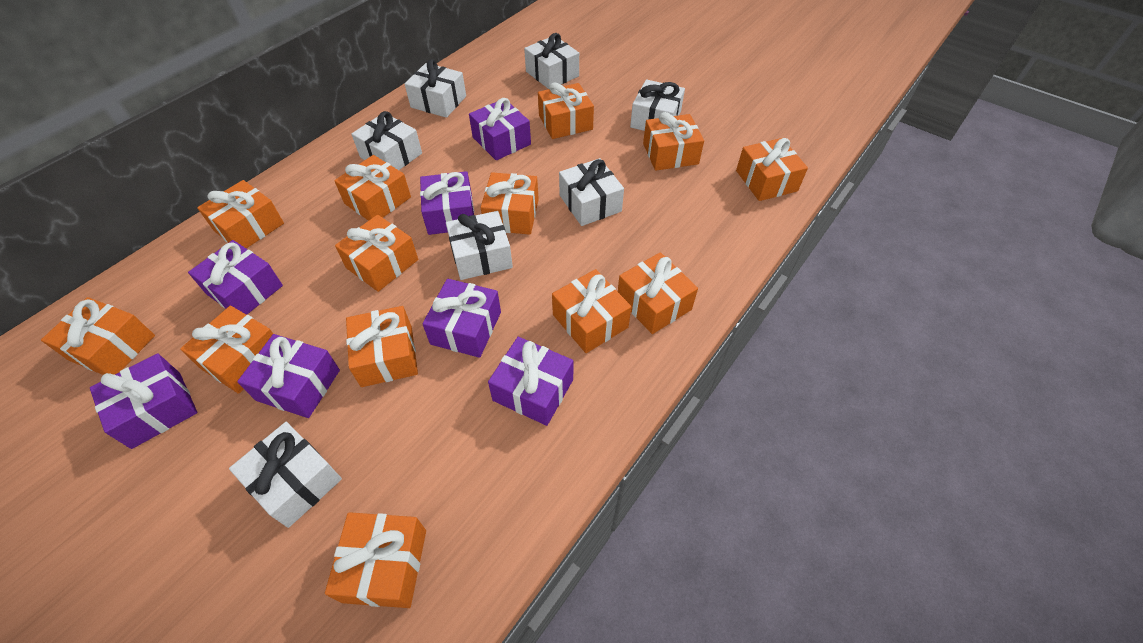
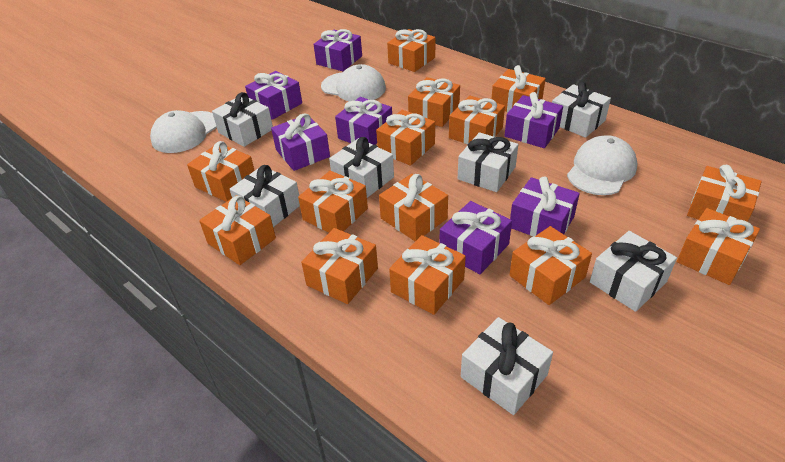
orange gift: [41,297,155,375] [180,306,273,394] [197,180,284,249] [325,512,426,608] [334,155,411,221] [335,215,418,292] [346,306,418,387] [481,172,539,235] [538,82,594,139] [552,269,631,353] [618,252,698,334] [643,112,704,171] [736,138,808,201] = 13 -> [187,141,255,202] [199,195,276,265] [298,171,368,232] [301,228,378,304] [376,110,435,166] [379,174,448,241] [387,29,435,72] [389,235,466,315] [408,77,460,127] [449,96,505,144] [492,65,546,112] [510,226,592,305] [677,208,760,285] [687,165,762,222] = 14
white cap: none = 0 -> [150,110,217,153] [321,64,386,101] [567,135,637,195] = 3

